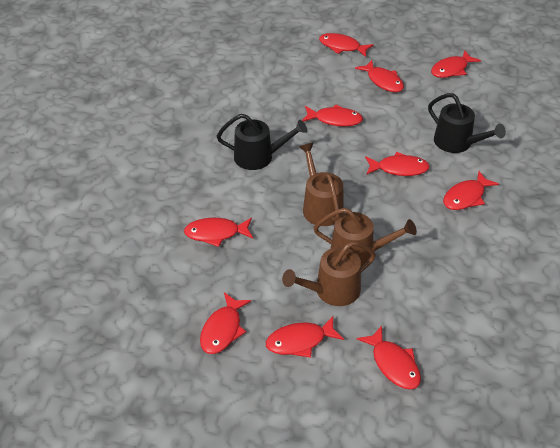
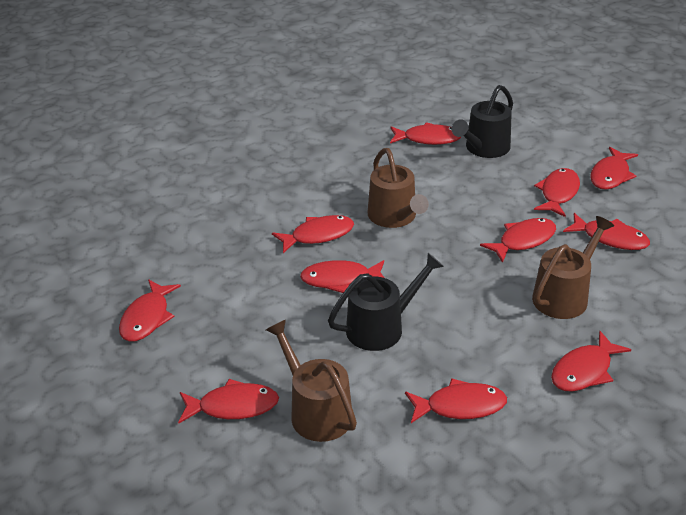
red fish: [184,218,253,247] [200,292,251,354] [266,316,344,358] [302,104,363,127] [319,33,374,57] [355,60,404,92] [357,326,421,389] [365,152,430,176] [431,51,481,78] [443,171,499,210] = 10 -> [119,279,181,342] [178,379,279,423] [272,215,354,253] [300,260,384,293] [390,122,461,145] [405,378,507,423] [480,218,556,263] [534,168,580,217] [551,331,631,392] [563,213,650,250] [590,147,638,190] = 11

